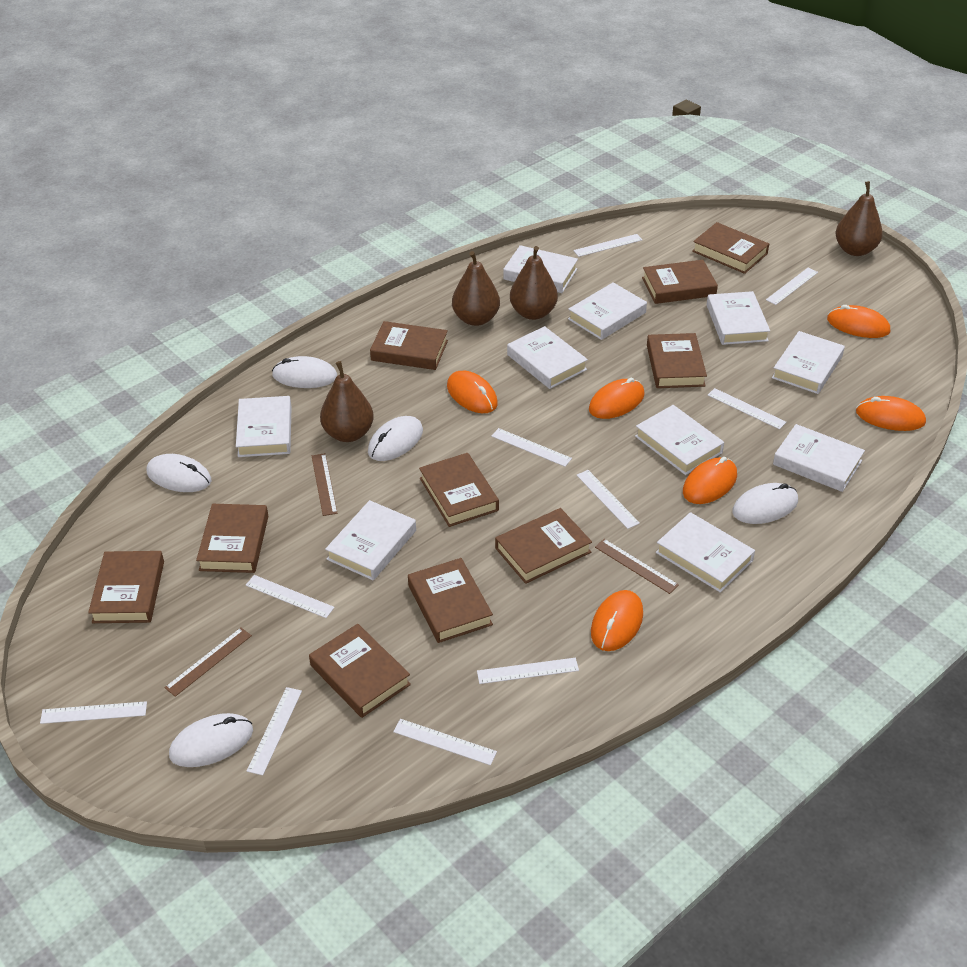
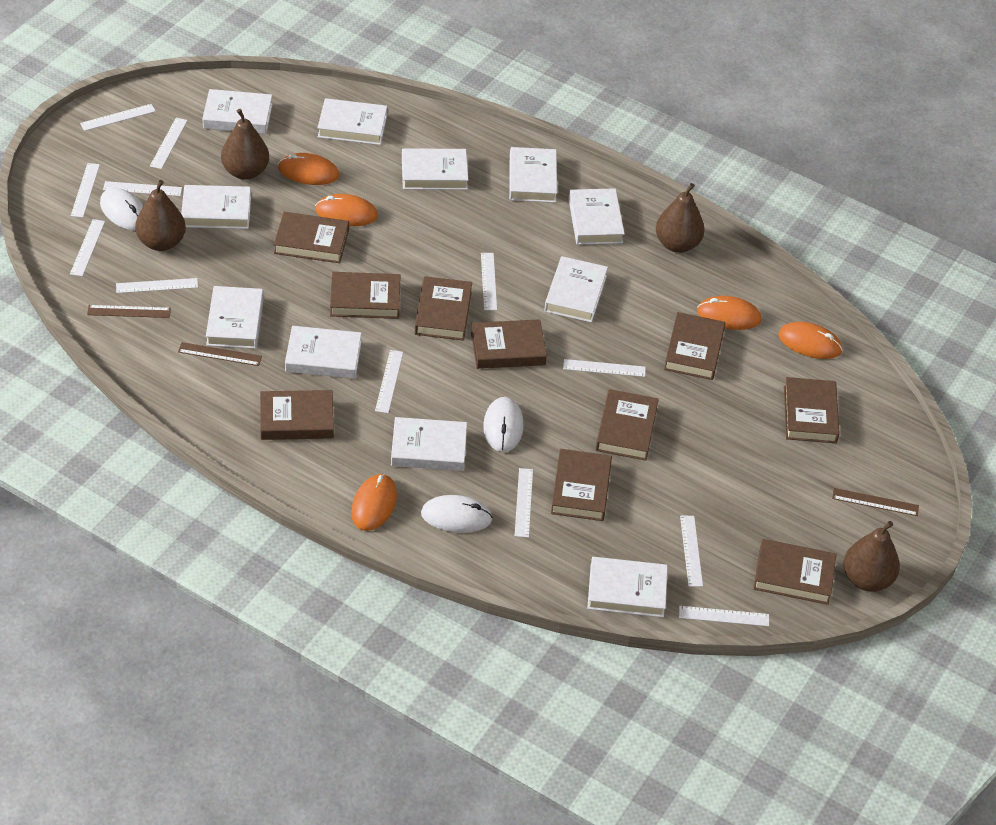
orange mouse: [447,371,498,413] [589,377,645,419] [591,590,643,651] [683,457,737,504] [827,305,890,338] [856,396,926,431] = 6 -> [278,153,339,185] [315,194,378,226] [351,474,397,531] [697,296,762,330] [778,322,843,359] = 5
white book: [236,396,292,457] [325,500,416,581] [503,245,578,293] [507,326,588,389] [568,282,647,340] [635,405,724,475] [656,512,755,593] [707,291,770,345] [772,331,845,394] [773,424,865,492] = 10 -> [181,185,251,229] [202,89,273,134] [206,286,264,349] [285,326,362,379] [318,98,387,145] [391,417,467,471] [402,148,468,190] [509,147,557,203] [544,256,608,323] [569,188,625,245] [587,557,668,617] = 11
white mouse: [147,454,211,492] [169,713,253,767] [272,356,337,388] [368,416,423,461] [732,483,798,524] = 5 -> [100,188,144,230] [421,495,493,533] [483,397,524,452] = 3
white ruler: [40,701,147,724] [246,575,335,618] [247,687,302,776] [393,719,497,765] [477,658,579,684] [491,428,572,467] [573,234,642,257] [577,470,640,529] [708,388,786,430] [766,268,818,305] = 10 -> [70,219,105,276] [71,163,100,218] [80,104,156,131] [103,181,182,196] [116,278,198,293] [150,118,188,169] [375,350,403,413] [481,253,497,310] [515,468,533,538] [563,359,646,377] [679,606,769,627] [680,516,703,587] = 12

